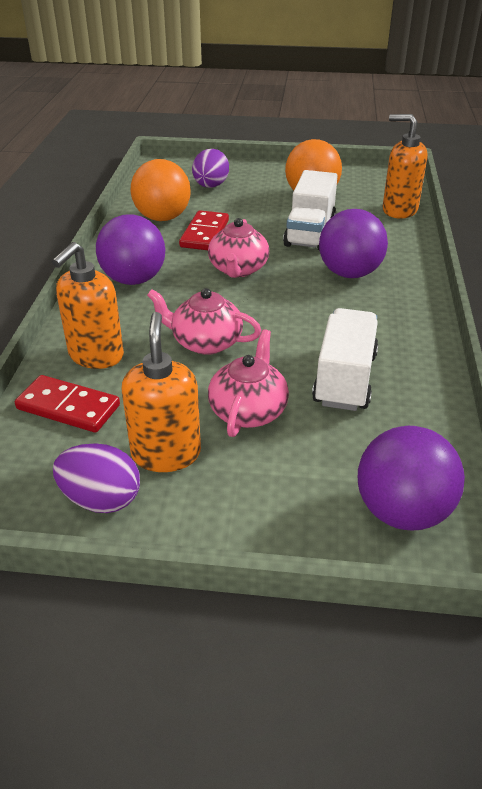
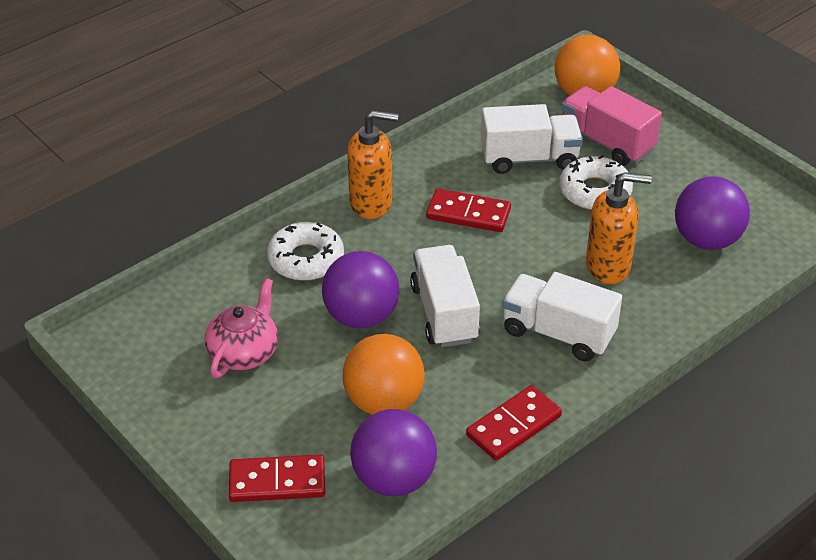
orange soap dispenser: [52,242,124,369] [121,312,201,472] [383,114,428,219] = 3 -> [347,110,399,219] [586,172,652,284] = 2
pink teapot: [147,288,261,355] [208,218,269,278] [208,329,289,437] = 3 -> [205,278,278,378] = 1
pink truck: none = 0 -> [561,86,662,166] = 1
purple egg: [53,443,140,513] [192,149,229,188] = 2 -> none = 0
red domino: [15,375,120,433] [179,210,229,250] = 2 -> [229,455,325,502] [426,189,511,232] [466,385,562,461] = 3
white donut: none = 0 -> [267,222,344,281] [559,155,633,210] = 2
white truck: [283,170,338,250] [312,308,378,411] = 2 -> [410,245,480,347] [481,104,583,174] [502,272,622,362] = 3

